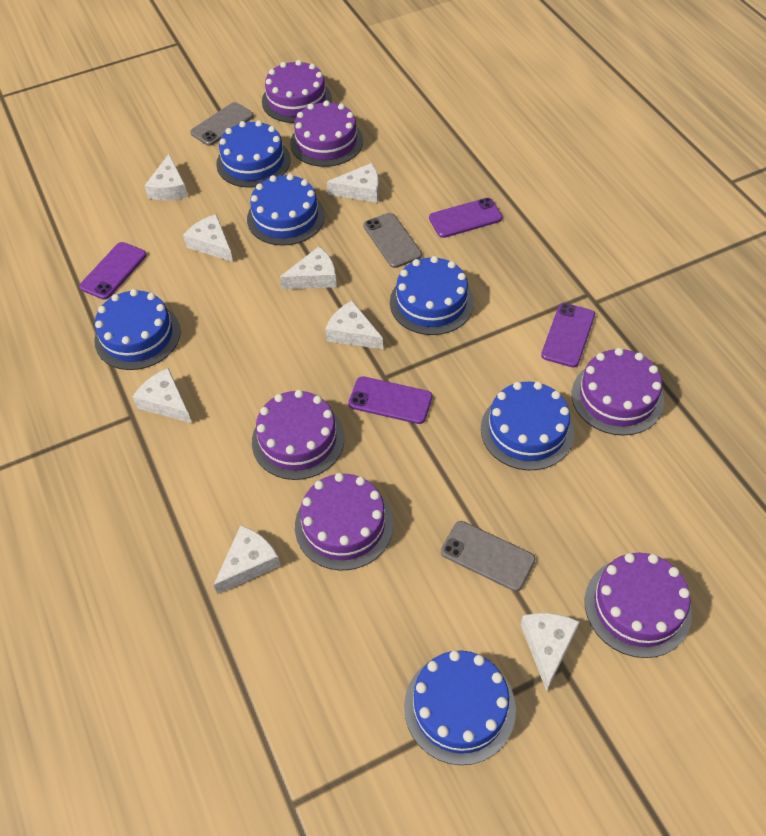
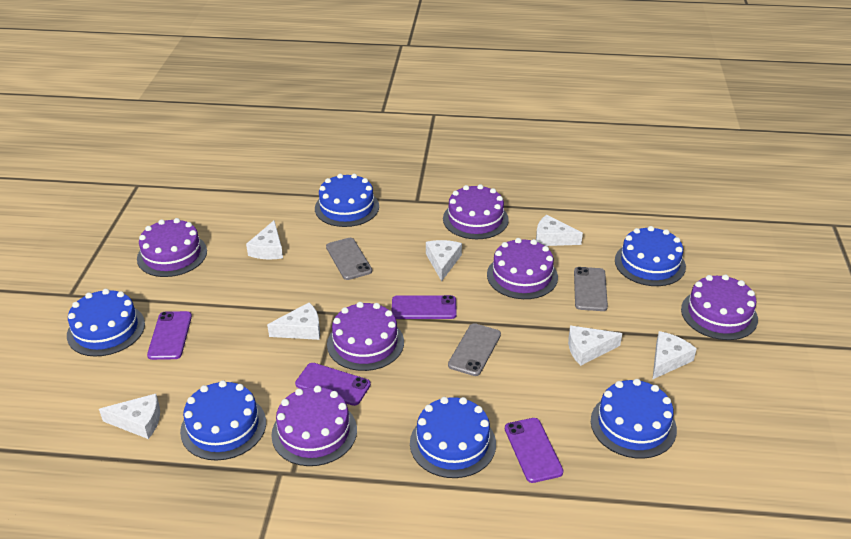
white cheese: [133,368,192,423] [144,154,188,200] [183,214,233,262] [214,525,281,594] [280,247,337,289] [325,301,383,349] [327,163,379,203] [520,613,579,691] = 8 -> [99,394,160,439] [246,220,283,259] [267,302,320,340] [426,240,462,281] [536,215,583,246] [568,326,622,366] [652,331,697,380] = 7

